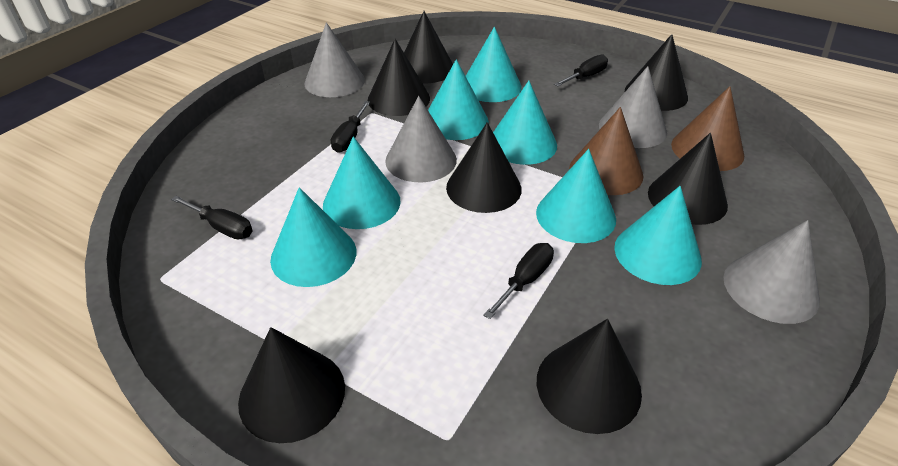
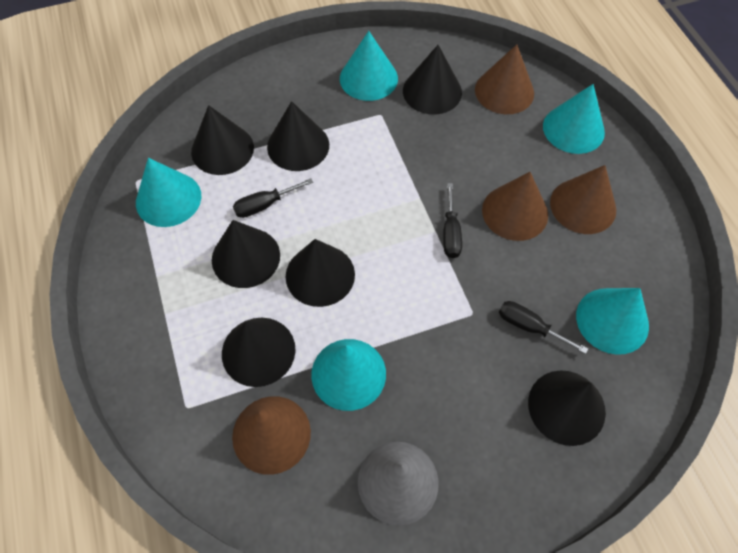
black screwdriver: [171,196,253,239] [331,101,370,153] [483,243,554,319] [554,55,608,87] = 4 -> [233,178,313,218] [443,183,462,258] [499,301,588,354] = 3
brown cone: [569,107,644,195] [671,86,744,171] = 2 -> [232,396,311,475] [475,45,534,114] [482,172,548,241] [550,165,616,234] = 4
grey cone: [304,22,365,97] [385,96,457,182] [599,66,667,148] [723,220,820,324] = 4 -> [358,442,439,526] = 1
turquoise cone: [270,187,356,287] [323,137,401,229] [428,59,489,140] [466,27,522,102] [493,81,557,165] [536,149,616,243] [614,186,702,285] = 7 -> [136,158,201,227] [311,339,386,411] [340,31,398,101] [543,84,605,154] [576,288,649,355] = 5

